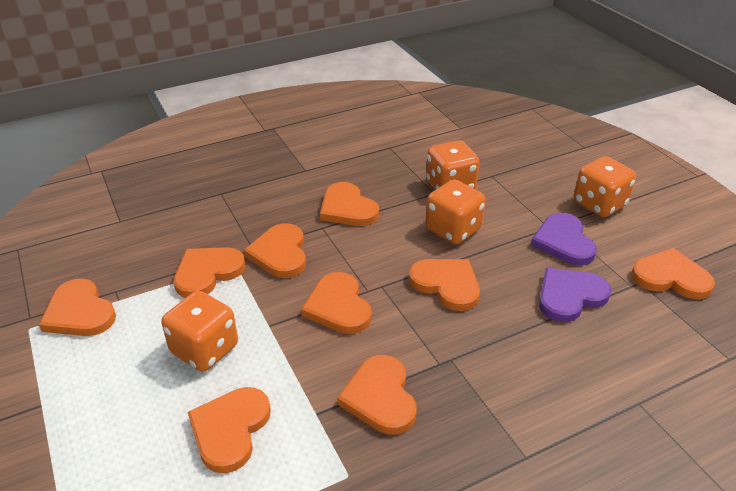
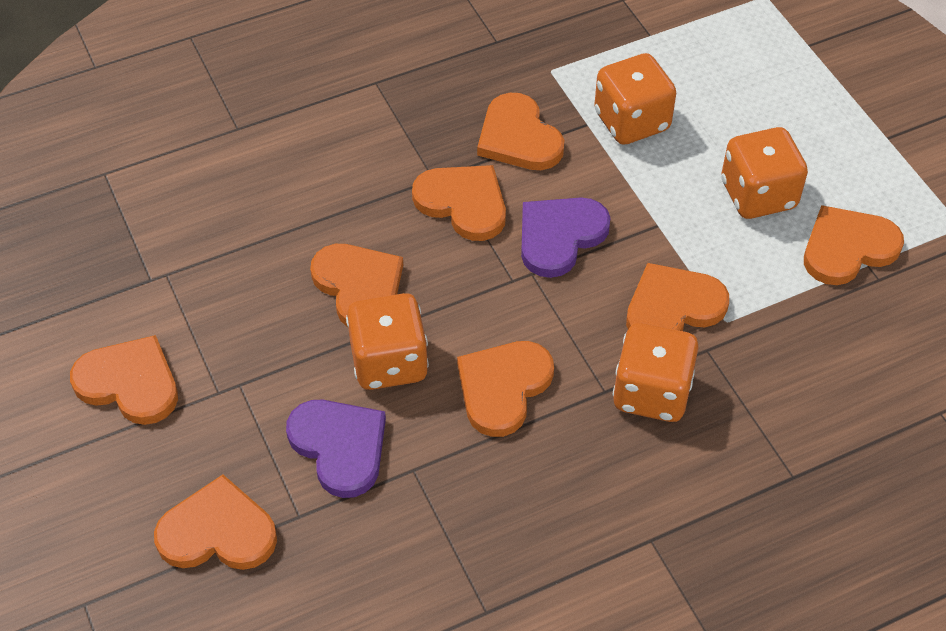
orange heart: [39,279,116,336] [174,247,246,298] [188,387,271,473] [244,223,306,278] [301,272,372,334] [320,182,379,226] [337,355,417,435] [409,259,480,311] [631,248,715,299] = 9 -> [70,335,178,425] [154,475,277,570] [310,244,403,327] [412,165,506,241] [457,341,554,437] [477,93,564,170] [626,263,729,331] [804,205,904,285] = 8

